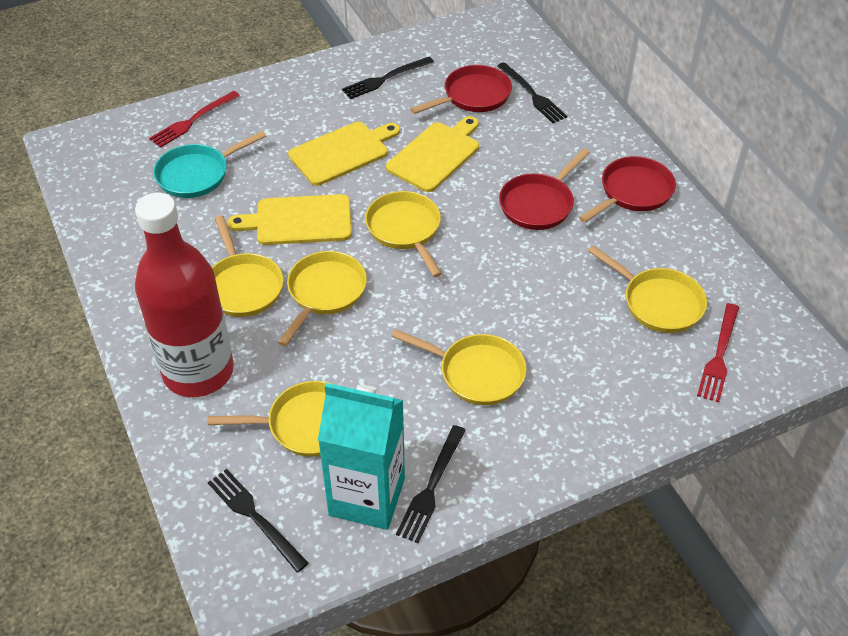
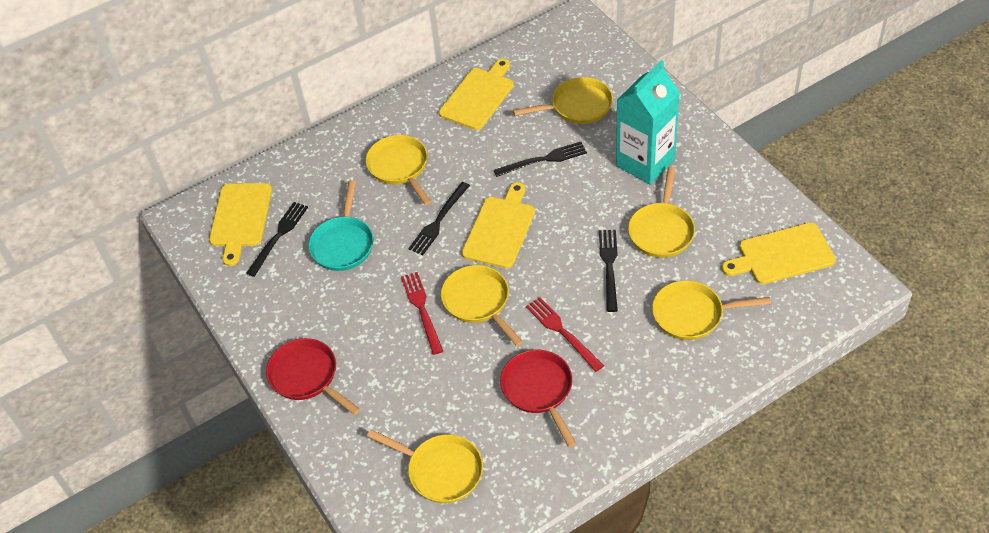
red bottle: [135,193,234,397] = 1 -> none = 0
red pan: [411,65,512,114] [499,148,590,230] [579,156,676,223] = 3 -> [266,338,360,415] [500,350,576,447] = 2
yellow cutting board: [228,194,352,245] [288,122,400,186] [386,116,479,192] = 3 -> [209,183,272,266] [439,59,514,130] [462,182,535,268] [722,223,836,284] = 4

